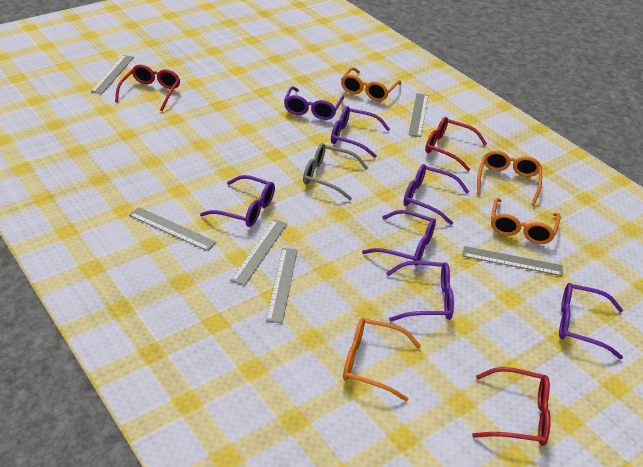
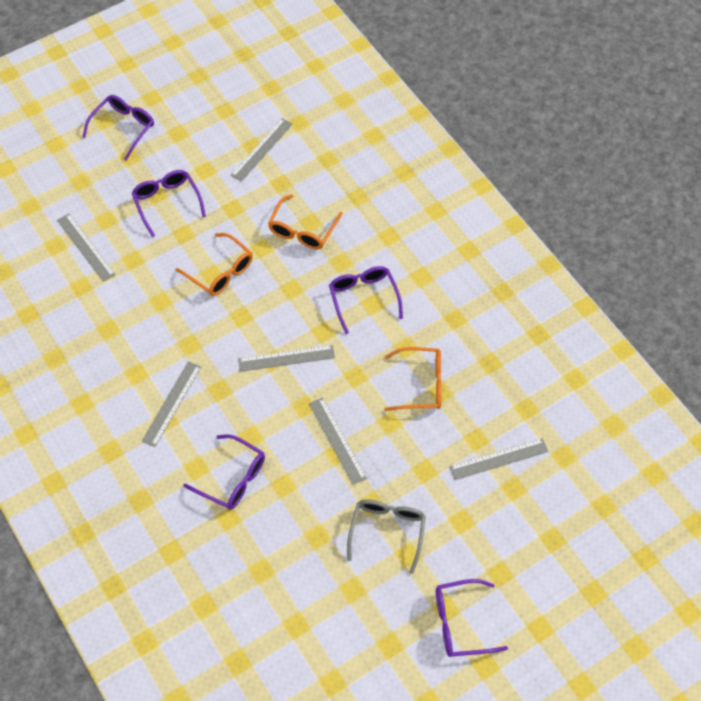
orange glasses: [341,67,401,101] [343,318,421,402] [477,150,542,206] [491,198,561,244] = 4 -> [176,233,253,296] [268,194,342,250] [384,347,442,411] = 3
purple glasses: [200,175,275,227] [284,86,344,120] [331,106,390,158] [362,210,436,266] [386,261,454,321] [403,164,469,225] [559,283,623,359] = 7 -> [82,95,154,161] [131,170,206,237] [183,435,265,510] [329,266,403,334] [436,579,508,657] = 5
red glasses: [115,65,180,111] [425,117,487,171] [472,367,551,446] = 3 -> none = 0

